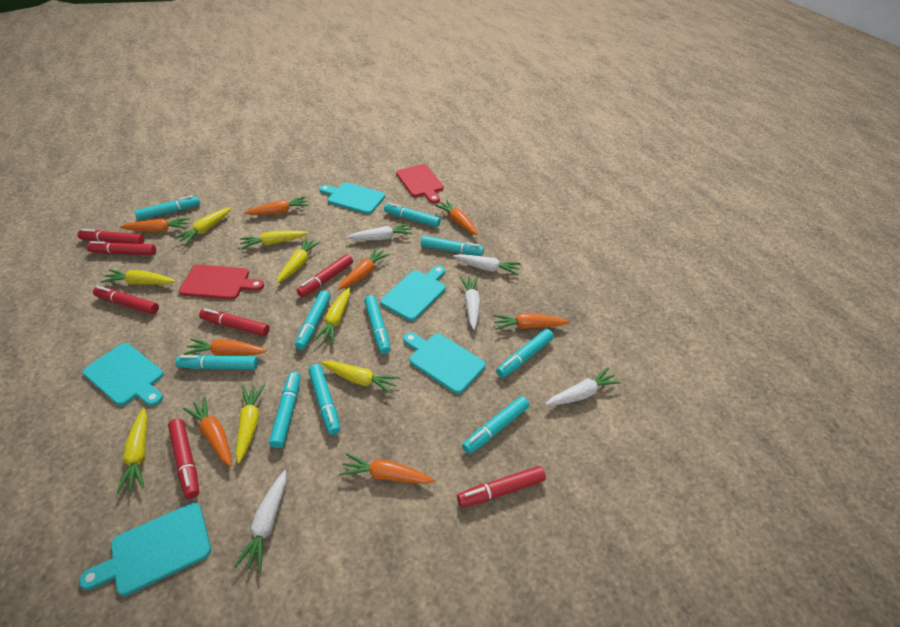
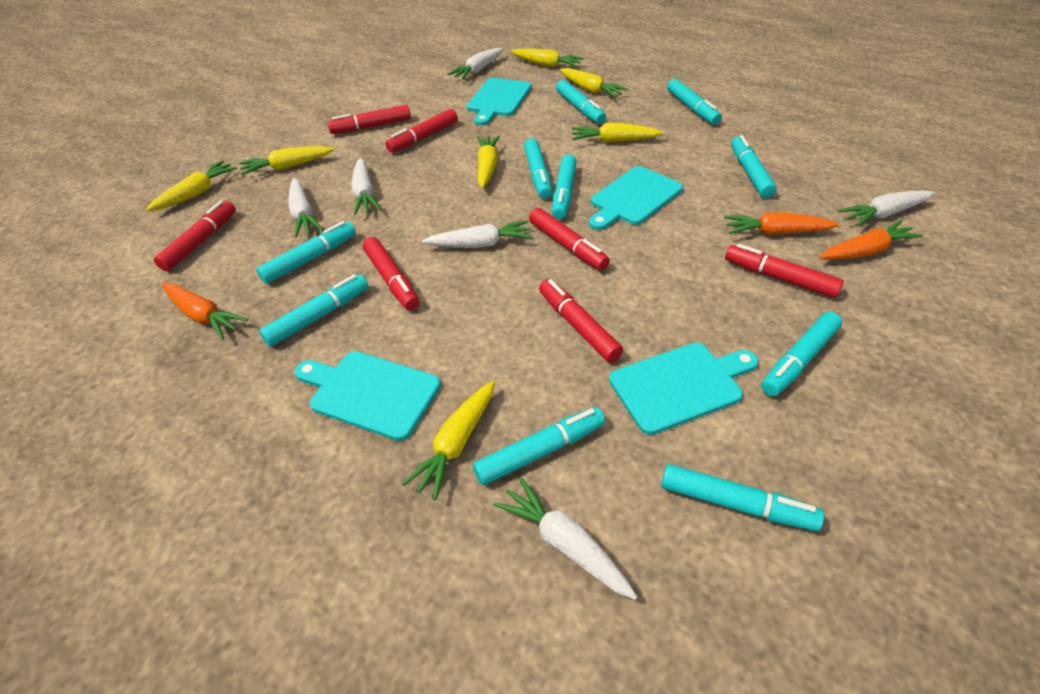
orange carrot: [120,218,190,232] [183,397,232,467] [184,339,267,356] [244,196,309,215] [338,247,390,290] [339,453,435,484] [434,200,478,235] [493,313,569,330] = 8 -> [162,283,248,339] [724,212,839,235] [819,220,923,260] = 3
red cutting board: [179,265,264,300] [396,164,444,203] = 2 -> none = 0
turquoise cutting board: [79,503,211,596] [83,343,164,406] [319,183,385,214] [380,265,446,321] [403,332,486,394] = 5 -> [295,351,441,441] [467,78,531,125] [589,166,683,230] [609,343,758,435] = 4
white carrot: [234,470,286,572] [347,223,413,240] [453,254,521,275] [460,276,480,330] [546,368,621,405] = 5 -> [288,178,323,237] [351,158,381,215] [422,220,533,248] [447,48,503,80] [493,477,637,600] [838,190,935,226] = 6
yellow carrot: [101,269,176,285] [117,408,147,494] [174,207,231,245] [236,384,265,464] [239,230,308,250] [277,238,321,283] [314,288,350,344] [321,361,400,394] = 8 -> [146,160,238,211] [239,146,334,175] [402,381,495,500] [477,135,500,188] [511,49,584,68] [560,68,628,98] [572,123,663,143] = 7

